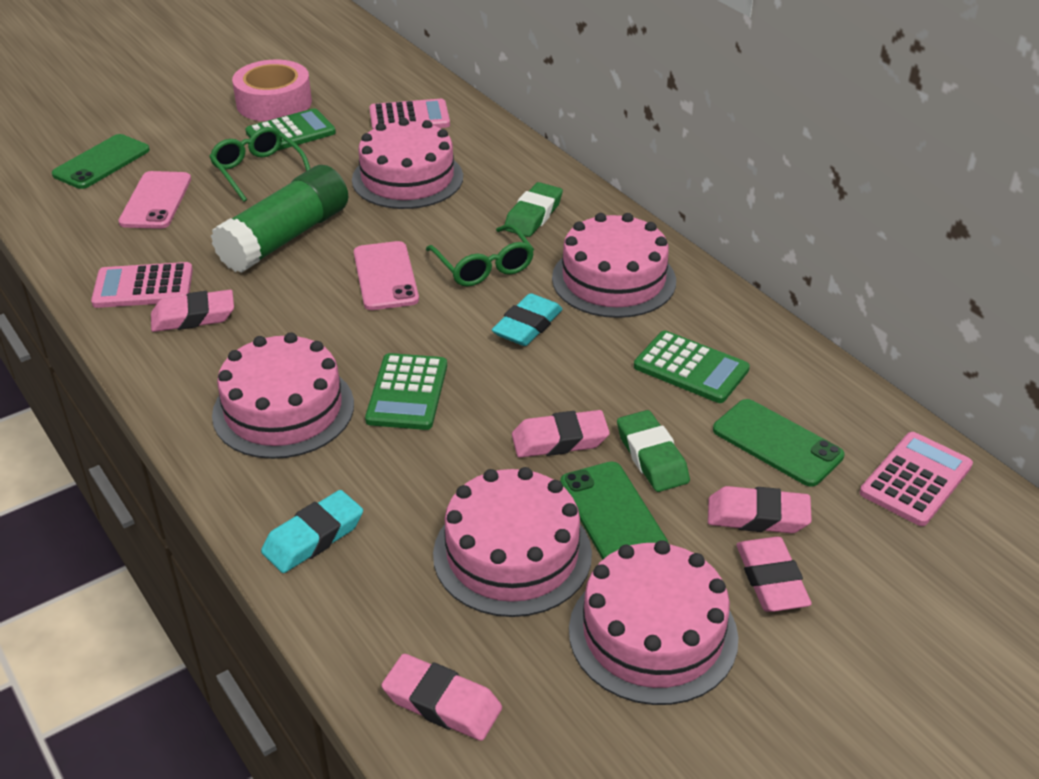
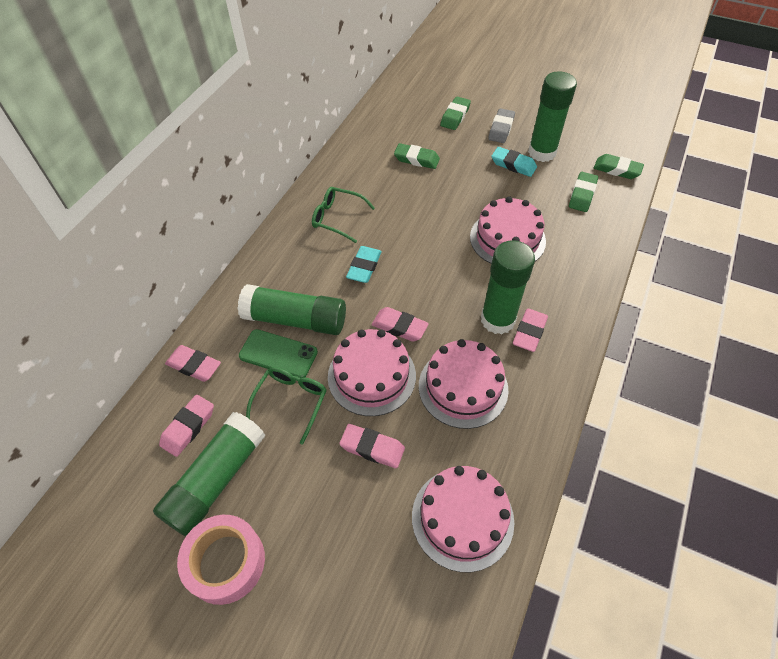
green calculator: [245,108,336,151] [365,353,447,430] [634,331,750,403] = 3 -> none = 0
green eraser: [504,182,563,237] [617,410,690,492] = 2 -> [394,143,440,169] [440,97,471,130] [569,172,598,212] [594,154,644,179] = 4
green glue stick: [211,165,348,273] = 1 -> [153,412,265,536] [237,284,346,335] [481,240,535,334] [528,71,577,162] = 4
green phone: [52,134,150,189] [560,462,668,560] [713,399,844,487] = 3 -> [239,329,318,378] = 1
grey eraser: none = 0 -> [488,108,515,143] = 1
pink cake: [212,332,354,459] [352,118,463,209] [433,467,592,617] [552,213,676,318] [569,540,738,705] = 5 -> [328,329,416,416] [412,466,514,572] [419,339,509,429] [470,196,546,264] = 4
pink calculator: [91,262,193,308] [369,99,450,129] [860,432,973,526] = 3 -> none = 0
pink phone: [118,171,191,229] [354,241,419,310] = 2 -> none = 0

